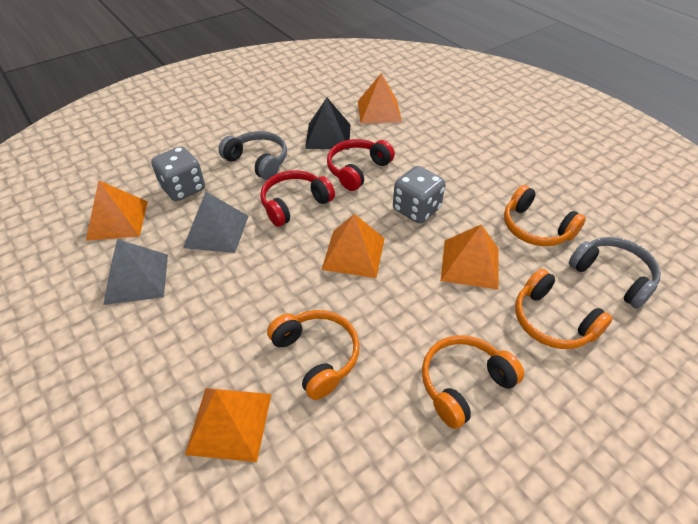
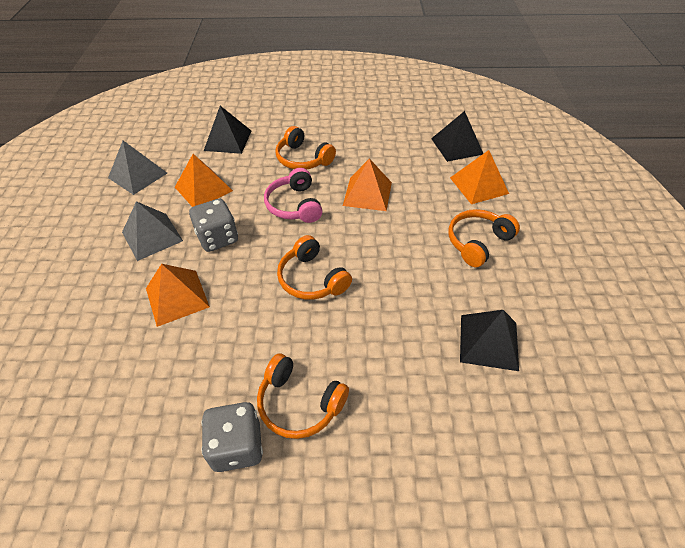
black pyramid: [305,98,350,150] = 1 -> [204,106,251,154] [431,111,483,162] [460,310,519,371] = 3
grey headphones: [218,131,287,180] [569,237,661,309] = 2 -> none = 0
orange pyramid: [86,180,148,241] [185,388,271,462] [321,214,385,278] [358,73,402,124] [441,224,499,289] = 5 -> [146,264,210,327] [175,154,233,207] [343,158,392,211] [450,150,509,204] = 4
pink headphones: none = 0 -> [264,168,322,223] = 1
red headphones: [260,170,335,227] [327,139,395,191] = 2 -> none = 0

